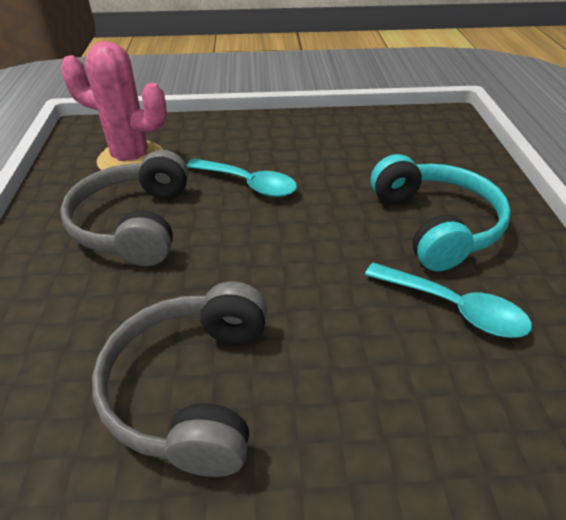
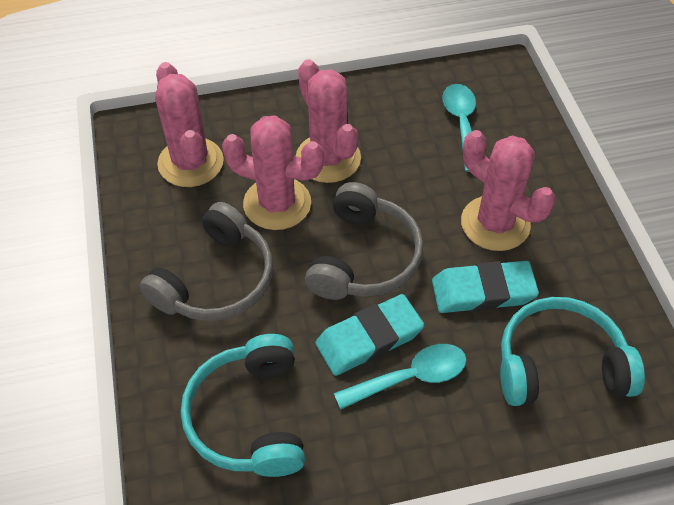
pink cactus: [61,41,167,170] = 1 -> [155,62,224,187] [222,115,324,230] [296,59,361,183] [461,130,555,251] = 4
turquoise eraser: none = 0 -> [315,294,424,376] [432,261,539,313] = 2
turquoise headphones: [371,154,511,271] = 1 -> [181,334,305,477] [500,297,645,406] = 2

